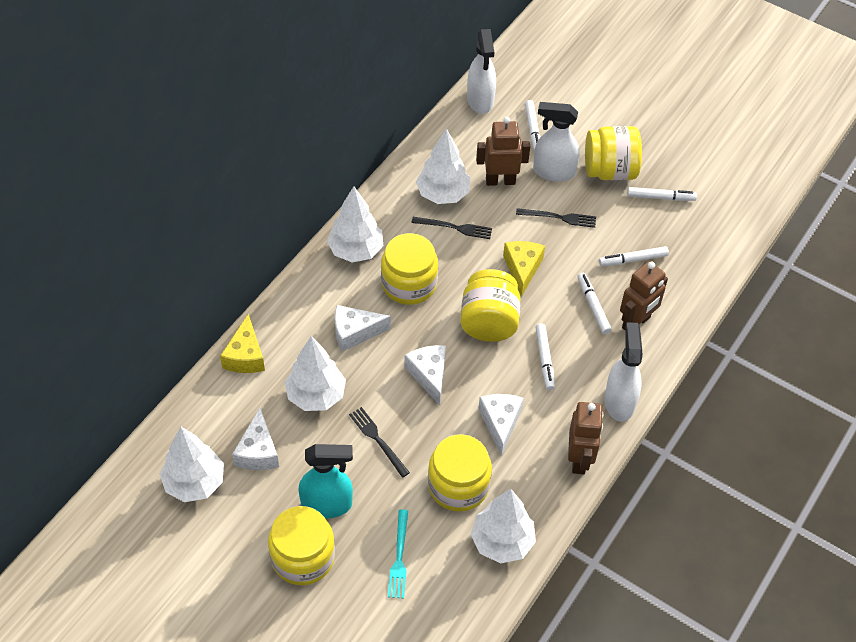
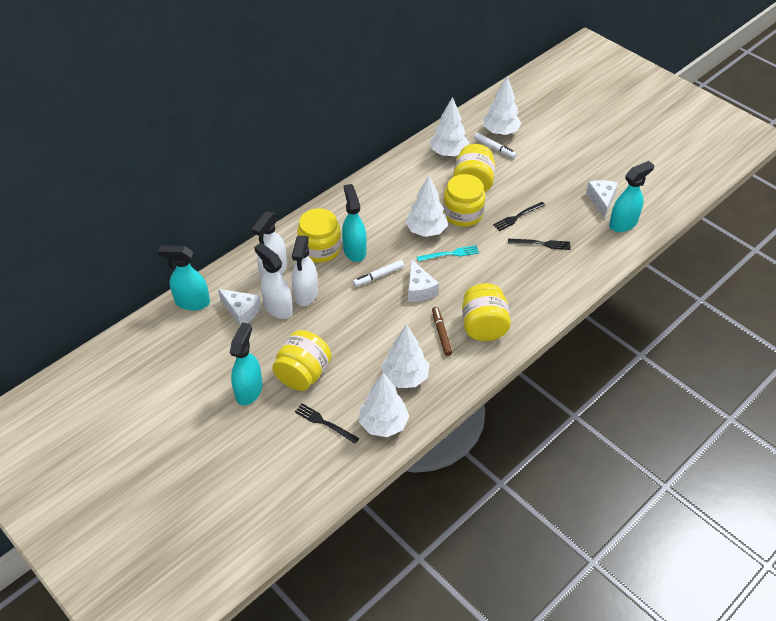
brown marker: none = 0 -> [432,307,452,356] = 1
brown robot: [476,117,530,186] [568,402,603,474] [620,261,668,330] = 3 -> none = 0
turquoise spray bottle: [298,444,353,519] = 1 -> [158,245,210,311] [230,322,263,406] [342,184,367,262] [609,161,654,232] = 4
white cheese: [232,408,279,470] [335,305,391,352] [404,345,446,405] [478,394,523,456] = 4 -> [218,289,261,326] [408,259,439,302] [586,180,618,218] = 3
white marker: [525,100,541,150] [535,324,555,390] [578,273,612,334] [599,246,669,266] [627,187,697,201] = 5 -> [353,260,404,287] [474,133,517,158] = 2
yellow cheese: [220,314,265,373] [503,241,545,297] = 2 -> none = 0

